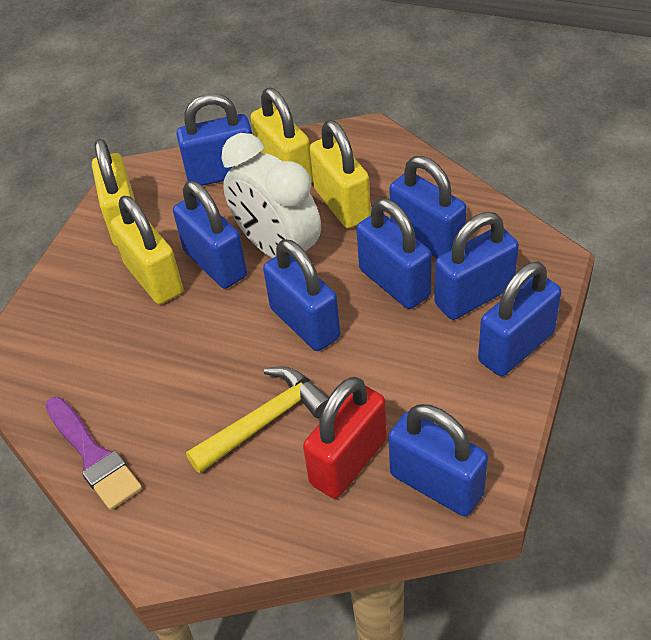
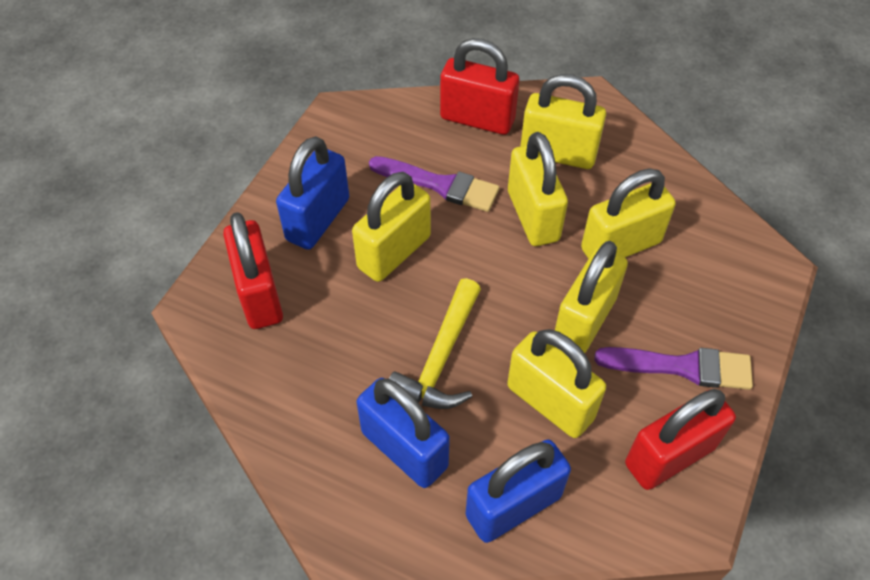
blue padlock: [173,181,247,288] [176,94,252,186] [263,239,340,351] [356,199,432,309] [388,404,488,517] [389,156,467,258] [434,212,519,320] [478,261,562,376] = 8 -> [276,136,349,250] [357,378,450,488] [466,439,571,543] = 3
purple brush: [45,397,142,510] = 1 -> [369,156,499,212] [594,347,753,390] = 2
red padlock: [303,377,387,499] = 1 -> [223,212,283,329] [440,38,519,135] [625,389,736,490] = 3
white clock: [221,133,321,258] = 1 -> none = 0
yellow padlock: [92,139,135,247] [111,196,183,304] [251,88,313,184] [310,120,371,229] = 4 -> [352,172,431,282] [507,329,606,438] [508,132,568,246] [520,74,606,169] [555,241,628,353] [581,168,676,259] = 6

